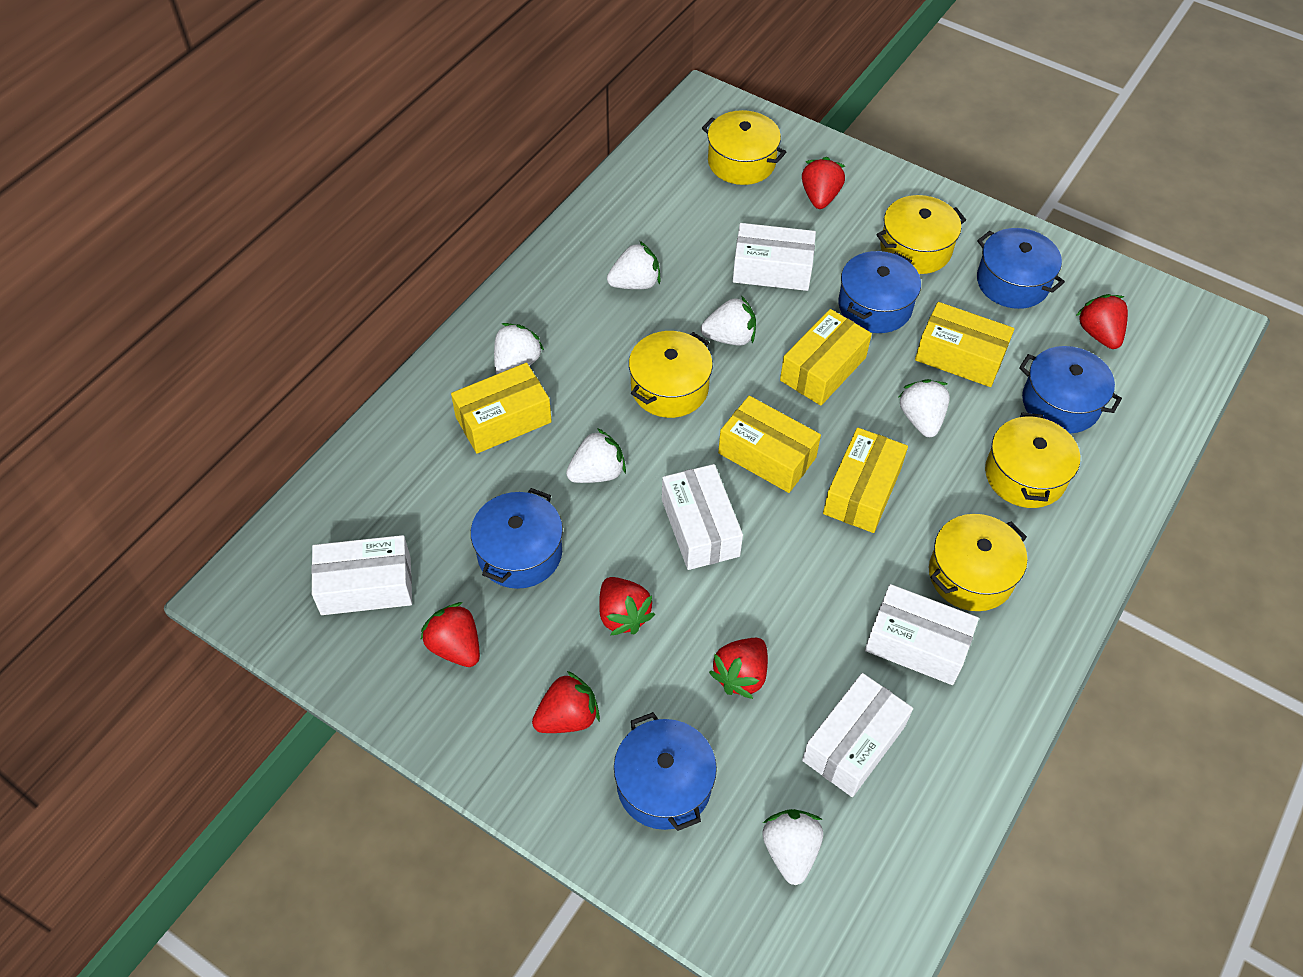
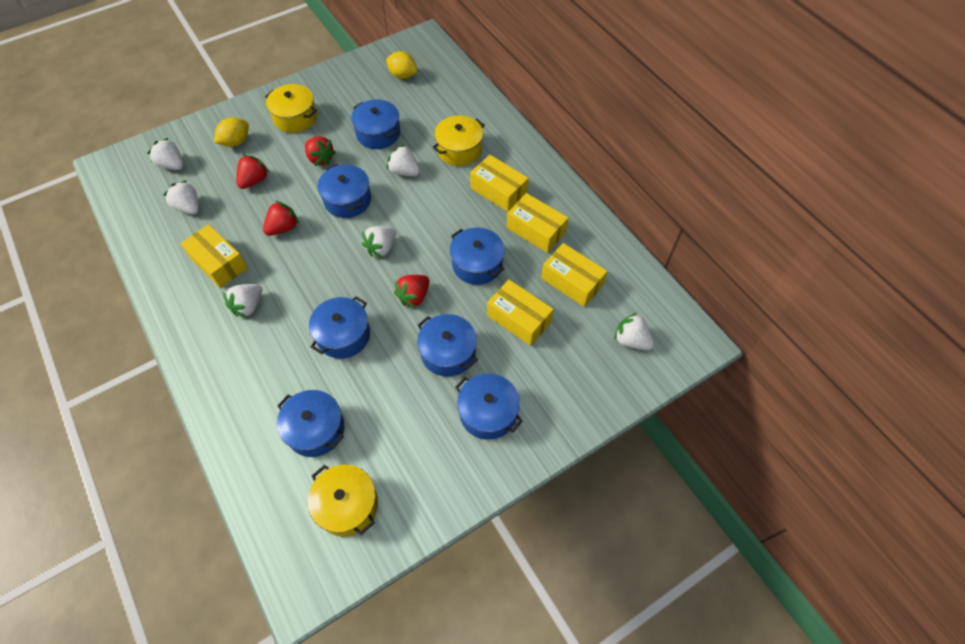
blue pot: [471,488,563,589] [614,712,717,831] [838,251,921,333] [977,228,1065,309] [1019,346,1122,433] = 5 -> [277,390,345,457] [309,296,370,359] [317,164,371,218] [351,99,400,149] [417,314,478,377] [450,228,505,285] [455,374,523,440] = 7
red strawberry: [420,602,480,667] [532,671,600,733] [599,577,655,635] [709,638,768,699] [802,157,845,209] [1076,294,1128,349] = 6 -> [237,155,270,189] [263,201,299,236] [305,136,336,166] [394,275,430,308] = 4
white box: [311,535,412,615] [662,464,743,570] [733,223,816,291] [802,673,913,797] [865,584,979,685] = 5 -> none = 0
yellow lemon: none = 0 -> [214,117,249,147] [386,51,417,79] = 2
yellow pot: [629,331,713,418] [702,110,786,185] [876,195,966,274] [929,514,1027,611] [985,413,1080,508] = 5 -> [265,84,317,133] [308,464,378,537] [433,115,485,166] = 3

